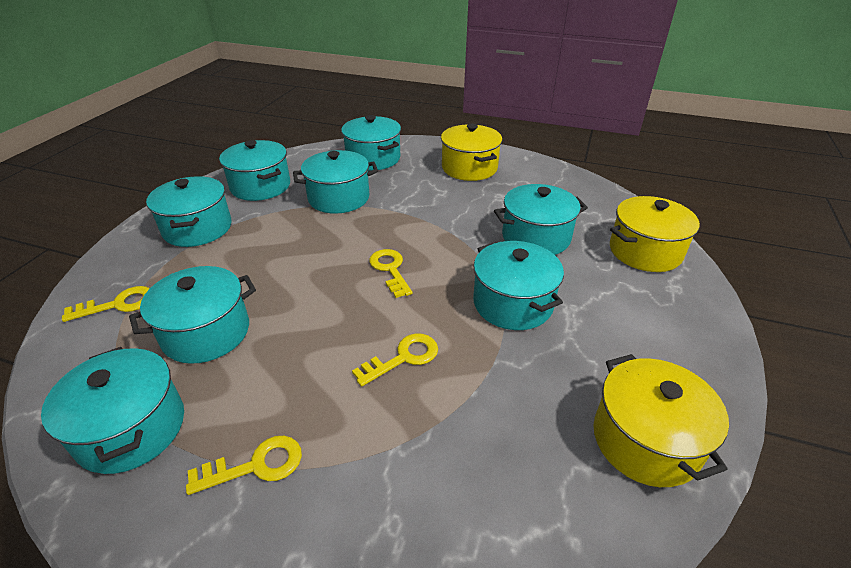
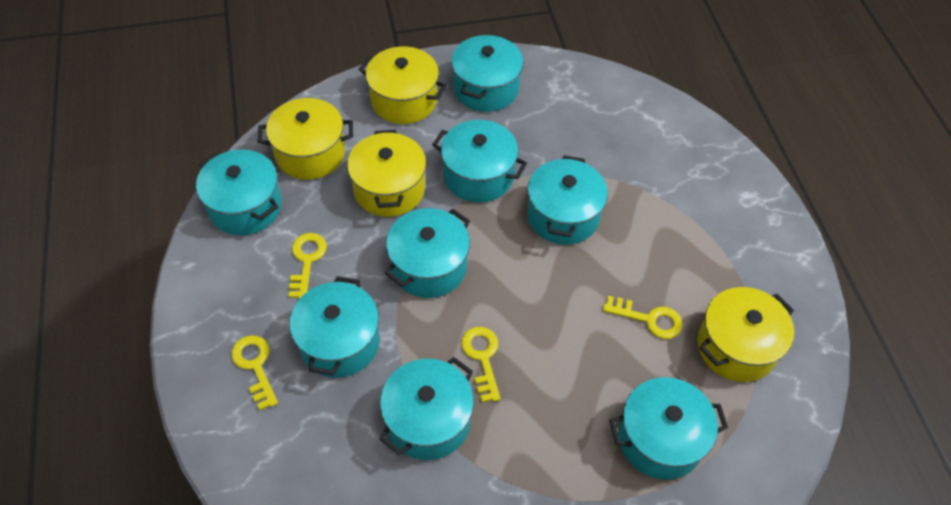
yellow pot: [441,124,502,181] [593,354,729,487] [610,196,700,272] = 3 -> [258,98,353,180] [347,130,426,217] [358,46,447,124] [697,287,794,382] = 4

